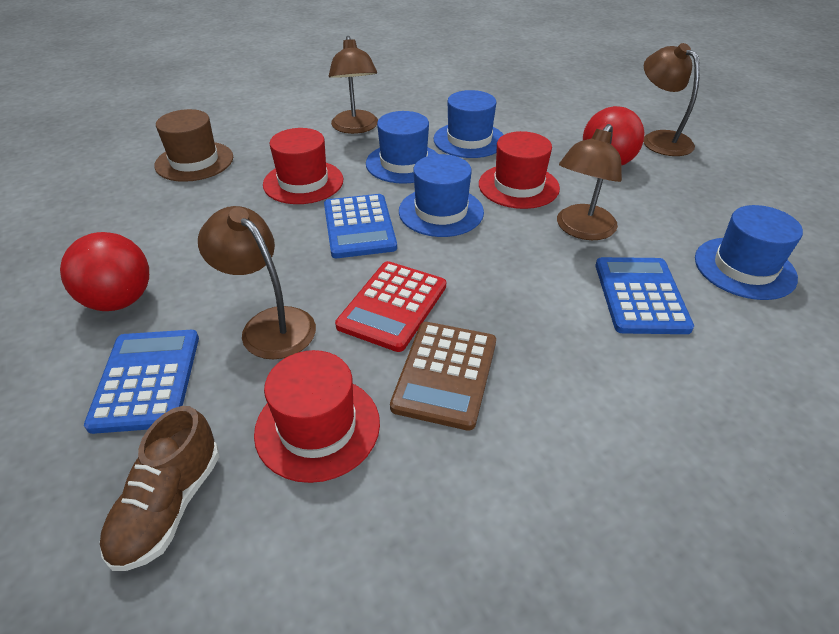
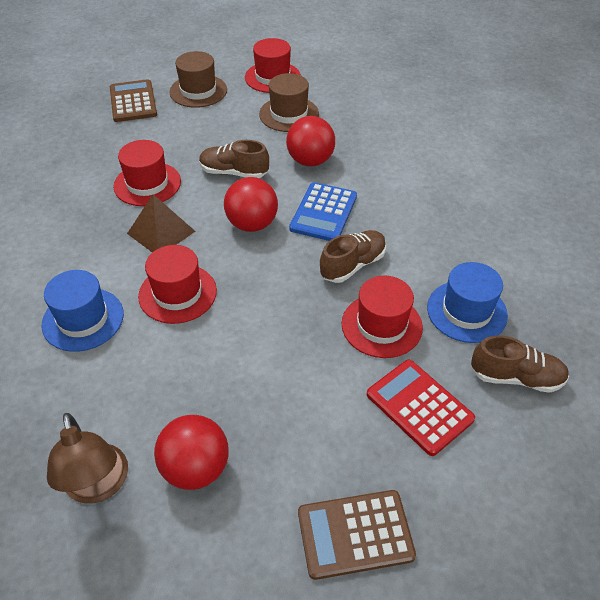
blue calculator: [84,330,199,434] [324,194,397,258] [595,257,694,334] = 3 -> [289,182,357,241] = 1
blue hat: [366,111,438,184] [399,154,484,237] [433,90,504,158] [695,205,803,300] = 4 -> [42,270,124,352] [427,262,508,343] = 2
brown calculator: [390,322,496,431] = 1 -> [110,79,157,122] [298,490,416,580] = 2
brown hat: [154,109,233,182] = 1 -> [169,51,227,108] [259,73,319,132] = 2
brown lamp: [198,206,316,359] [329,36,378,134] [557,124,622,240] [643,43,700,156] = 4 -> [47,413,128,503] = 1
brown pyramid: none = 0 -> [127,194,196,252] = 1
brown shoe: [100,406,220,571] = 1 -> [199,140,269,178] [320,230,386,283] [471,335,569,393] = 3
red ball: [60,232,149,311] [583,106,644,166] = 2 -> [154,415,228,490] [224,177,278,232] [286,116,335,166] = 3
red hat: [254,350,380,483] [263,128,344,204] [479,131,560,209] = 3 -> [113,140,181,206] [138,245,217,324] [245,38,301,93] [342,276,423,358] = 4

